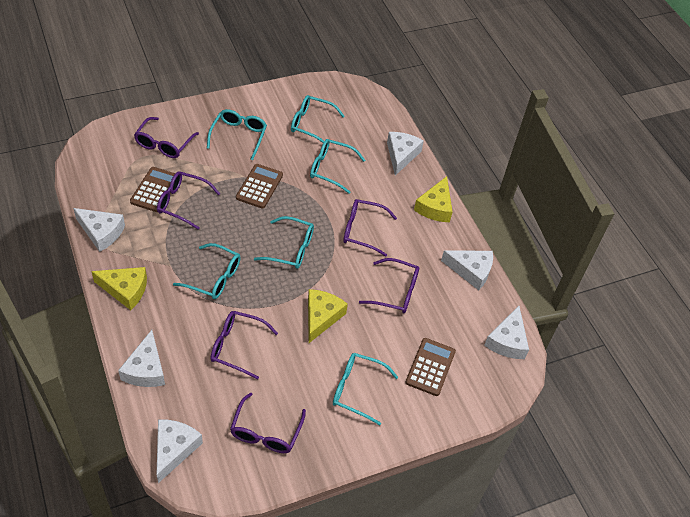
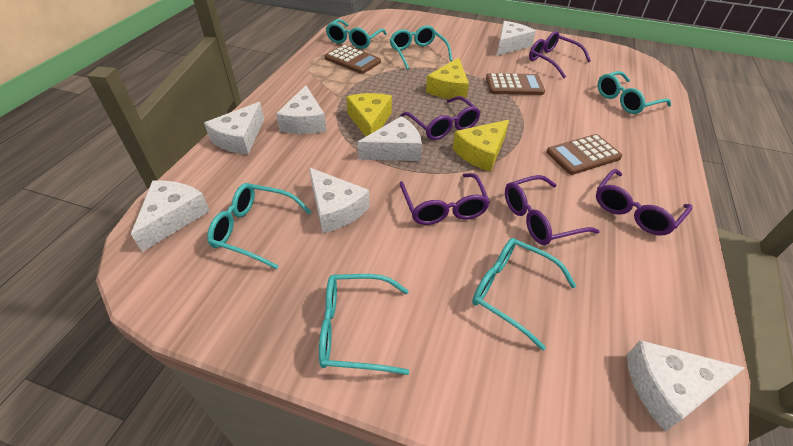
purple glasses: [134,117,199,158] [157,171,220,230] [211,311,278,380] [230,393,306,453] [343,199,397,256] [359,258,419,313] = 6 -> [399,173,490,225] [400,96,481,140] [505,175,600,245] [529,31,591,78] [596,169,692,235] = 5
white cheese: [73,208,125,252] [118,330,165,387] [157,419,203,483] [387,132,424,175] [441,250,493,290] [484,306,529,359] = 6 -> [131,180,210,252] [204,102,264,155] [276,85,326,134] [309,167,370,233] [358,116,422,161] [497,21,536,56] [626,340,745,431] = 7

